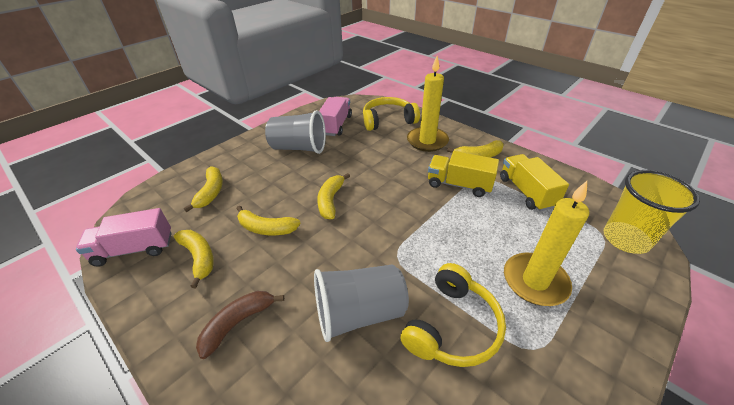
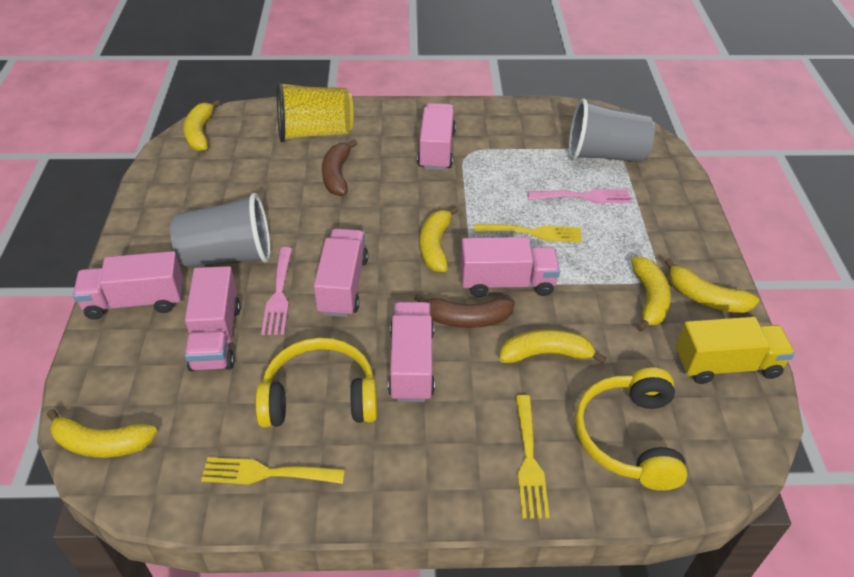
brown banana: [196,291,284,359] = 1 -> [322,139,358,196] [414,294,515,328] = 2
pink fork: none = 0 -> [261,247,292,335] [528,189,631,203] = 2
pink truck: [76,208,172,267] [319,97,352,136] = 2 -> [73,251,183,320] [185,266,241,371] [314,229,368,317] [388,302,435,402] [417,103,456,170] [460,237,560,297] = 6
yellow banana: [174,230,214,288] [184,166,223,212] [236,206,300,235] [317,173,350,219] [447,140,504,158] = 5 -> [47,409,157,458] [183,100,220,151] [420,206,459,272] [499,330,606,364] [631,257,671,332] [665,258,759,313] = 6
yellow candle: [407,56,449,152] [504,181,589,306] = 2 -> none = 0
yellow fork: none = 0 -> [201,457,345,485] [474,224,582,242] [516,395,549,518] = 3
yellow truck: [428,151,499,197] [500,154,569,211] = 2 -> [676,317,795,384] = 1

